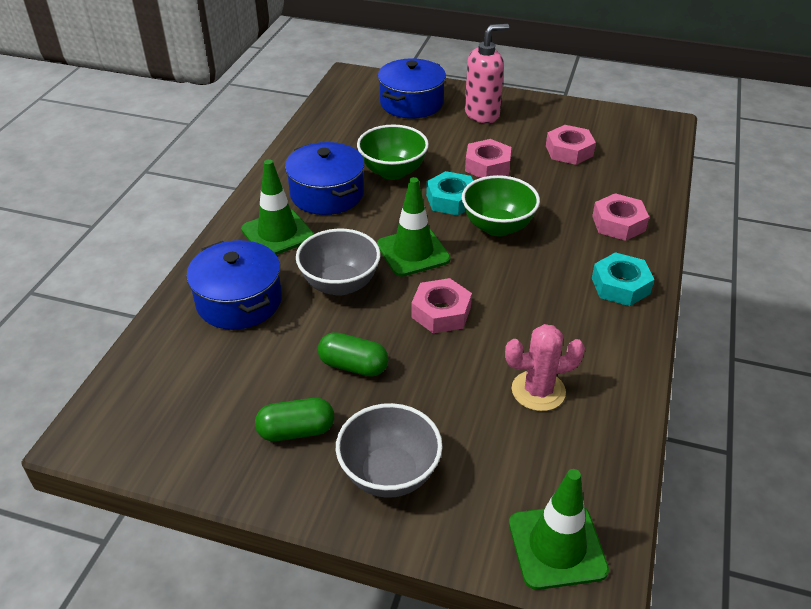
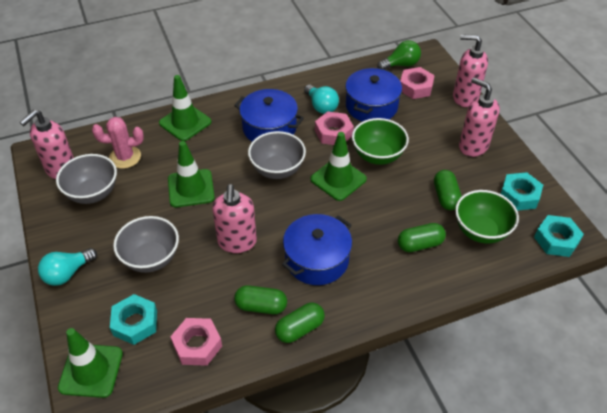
green capsule: [255,398,334,441] [318,332,389,377] = 2 -> [234,285,287,314] [275,303,325,343] [398,223,446,252] [434,170,462,210] = 4
green light bulb: none = 0 -> [377,40,421,69] = 1
green traffic cone: [241,159,314,255] [377,177,451,276] [509,469,609,590] = 3 -> [58,328,123,398] [159,75,211,141] [168,141,215,207] [310,132,367,201] = 4
grey bowl: [296,229,381,296] [336,403,443,498] = 2 -> [56,154,117,204] [113,216,179,273] [248,131,306,179] = 3
pink nut: [411,278,472,333] [465,139,511,178] [546,125,596,165] [592,193,649,241] = 4 -> [170,318,222,366] [315,111,354,145] [400,67,435,99] = 3
pink soap dispenser: [465,24,509,123] = 1 -> [20,110,74,179] [212,184,257,253] [453,34,488,107] [459,77,500,157] = 4
turquoise light bulb: none = 0 -> [38,248,97,286] [304,85,339,114] = 2
turquoise nut: [426,171,473,216] [592,252,655,306] = 2 -> [110,294,157,345] [501,172,543,211] [534,215,584,257] = 3

